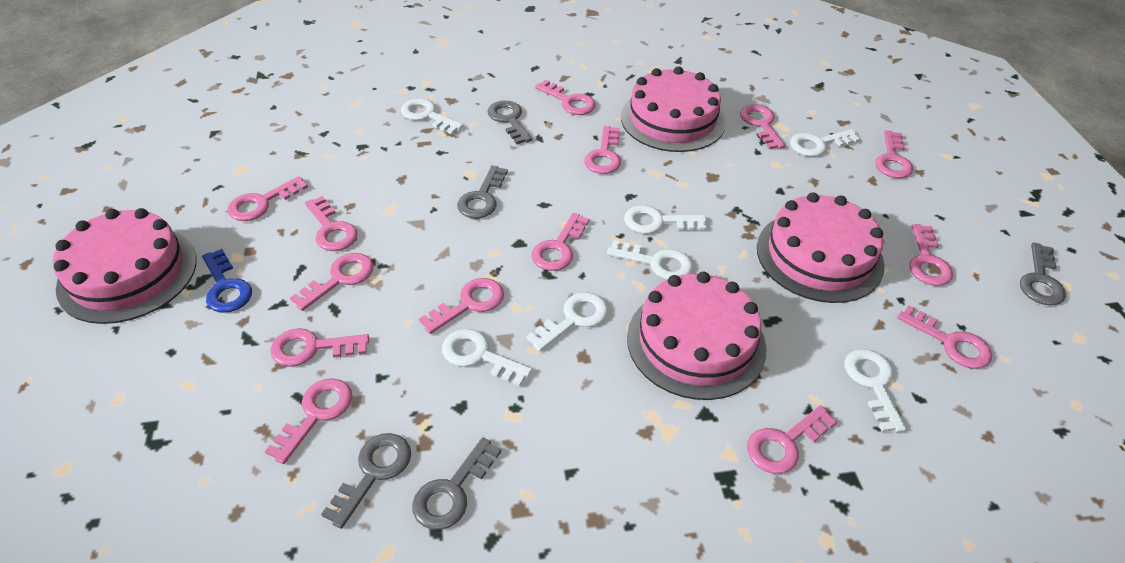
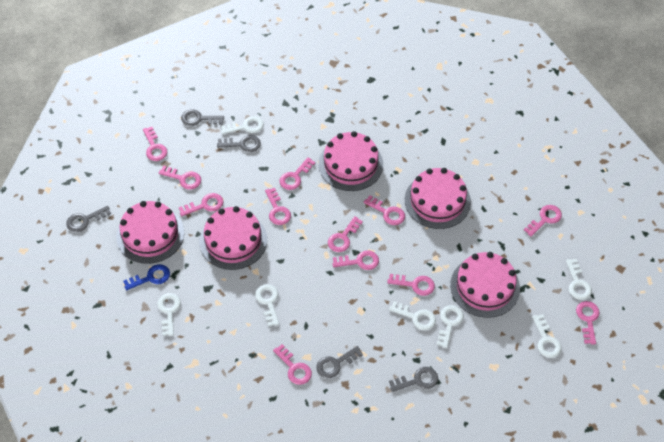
pink cake: [53,208,197,324] [621,66,726,152] [627,272,767,400] [757,192,885,303] = 4 -> [116,201,184,264] [199,206,267,270] [319,131,383,191] [405,168,471,229] [450,252,520,318] = 5
pink key: [228,176,308,221] [265,378,352,464] [270,328,369,367] [290,253,374,311] [305,196,358,251] [419,278,504,334] [531,213,589,271] [535,80,596,115] [584,126,621,174] [740,104,786,149] [747,405,837,474] [875,130,913,178] [897,305,992,369] [909,224,953,286] = 14 -> [143,127,167,161] [159,165,201,190] [179,193,223,216] [265,188,291,225] [273,344,312,385] [279,157,315,190] [328,216,363,252] [332,250,379,270] [364,195,405,225] [387,274,435,296] [524,205,562,237] [576,301,600,345] = 12

